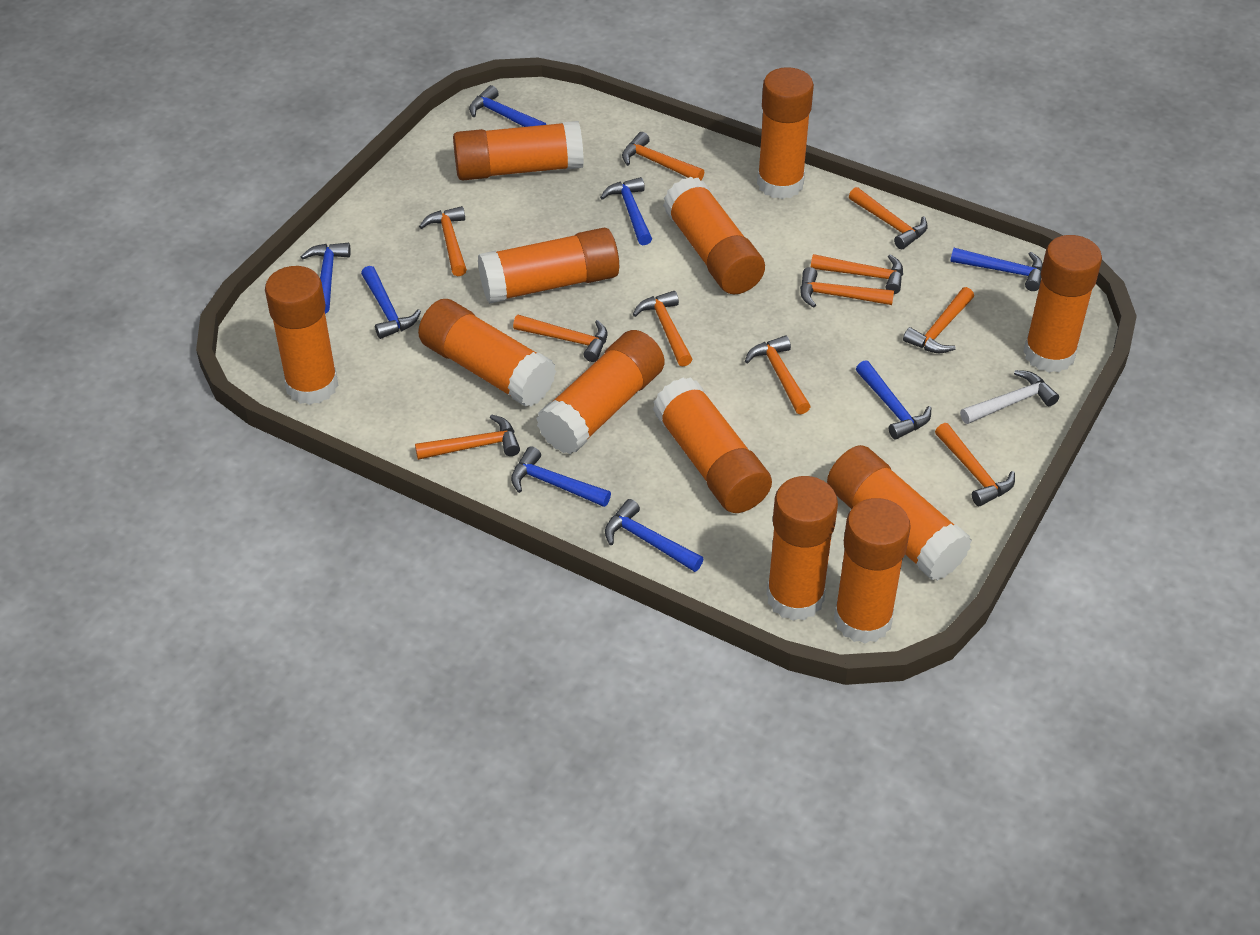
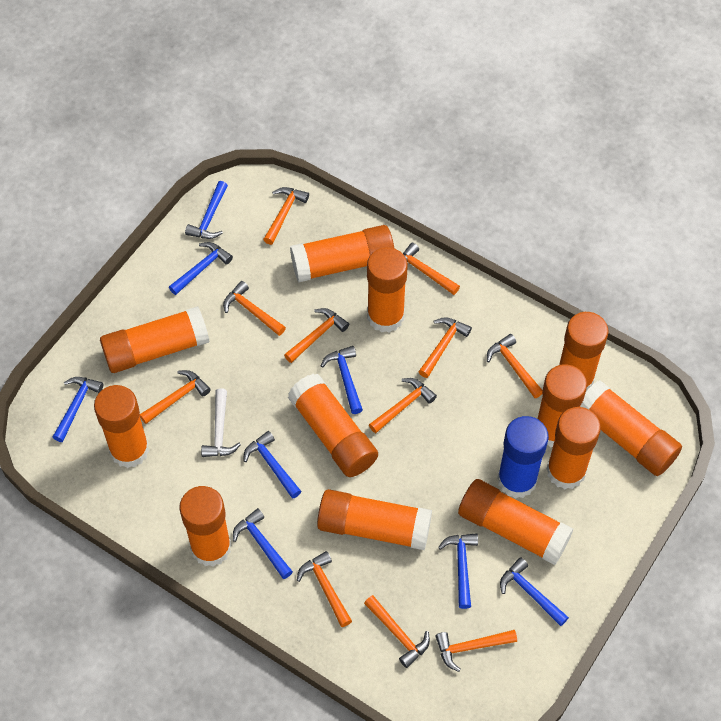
blue glue stick: none = 0 -> [497,416,549,499] = 1

